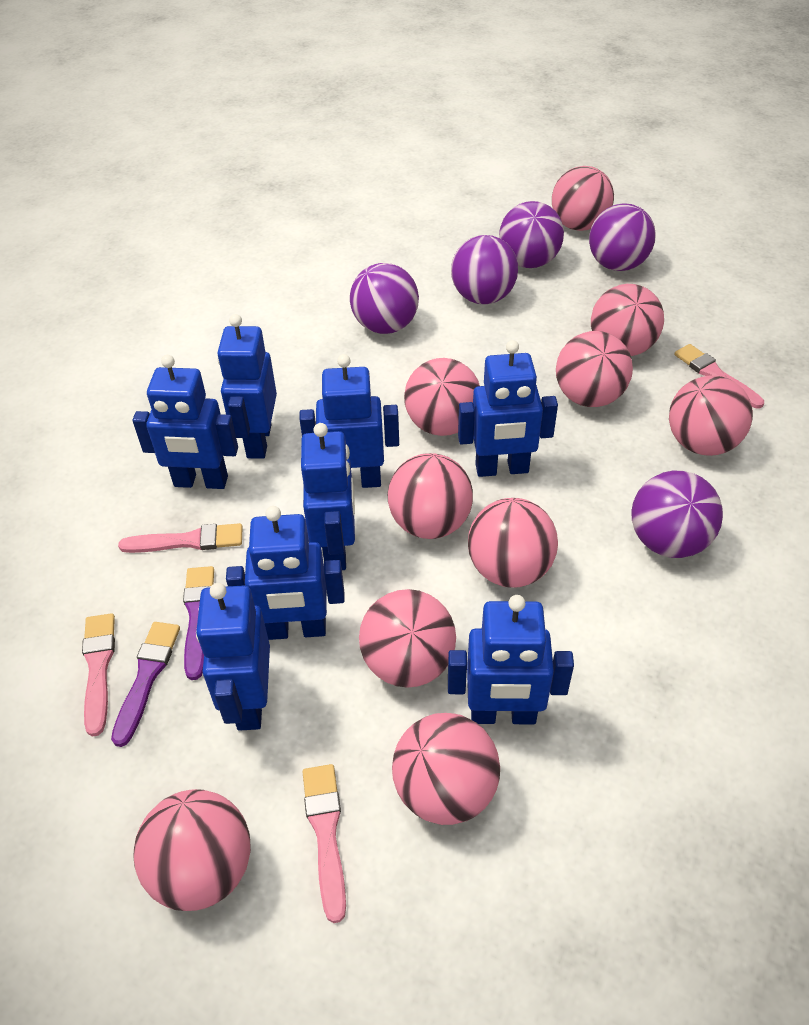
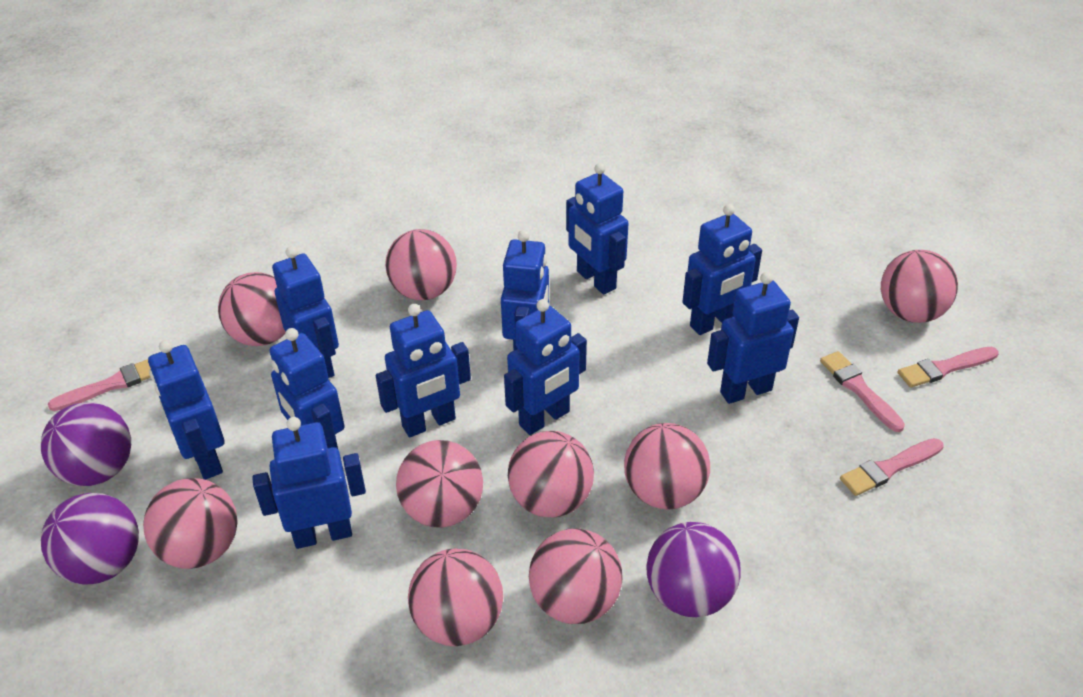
blue robot: [132,355,238,489] [196,583,270,731] [217,314,277,459] [226,506,345,640] [299,354,399,488] [301,423,355,570] [448,595,574,725] [458,340,558,477] = 8 -> [148,340,224,480] [252,417,366,549] [270,328,345,449] [272,246,339,378] [376,304,471,437] [501,230,549,350] [504,299,587,435] [566,163,629,295] [682,204,762,335] [707,272,799,404] = 10
pink ball: [133,789,251,911] [359,589,456,688] [388,453,473,539] [392,713,500,825] [404,358,480,436] [468,498,558,588] [552,166,614,231] [556,331,633,407] [591,284,664,356] [669,375,753,456] = 10 -> [143,478,238,569] [218,272,286,346] [385,229,457,300] [396,440,483,528] [408,549,503,646] [508,431,594,518] [529,528,622,624] [624,423,710,509] [881,250,958,323] = 9
purple ball: [350,263,419,334] [451,235,518,304] [499,201,564,268] [589,203,656,271] [631,471,723,558] = 5 -> [41,402,131,486] [41,493,139,585] [646,522,741,617] = 3
purple brush: [111,622,180,747] [183,566,214,680] = 2 -> none = 0

